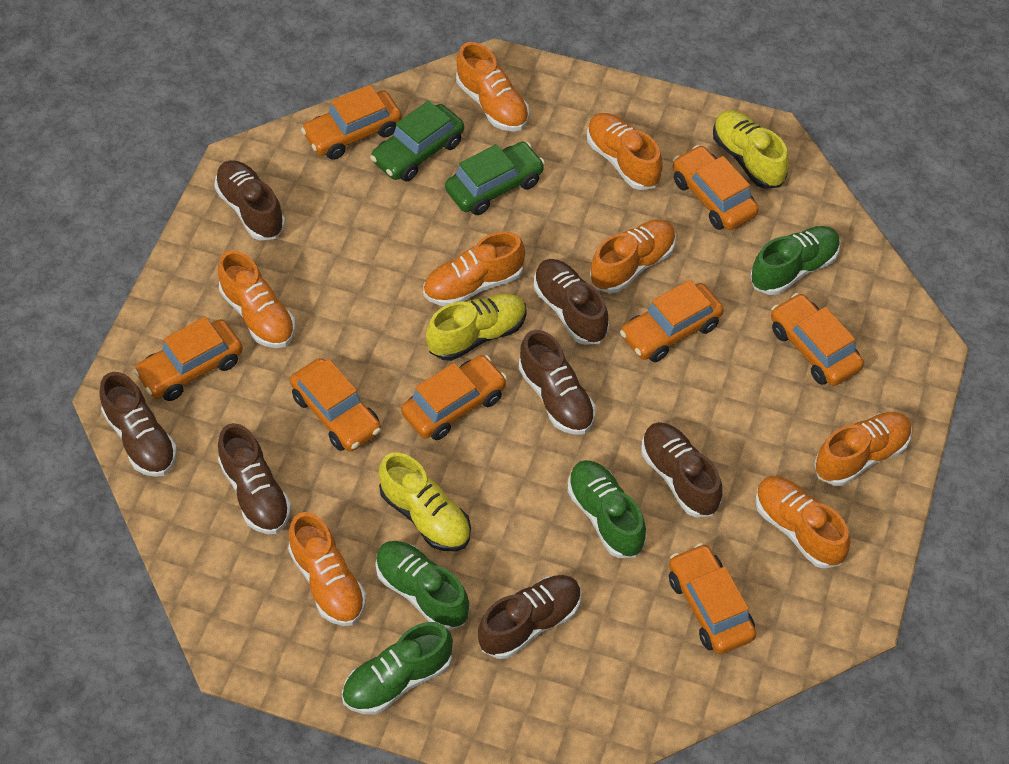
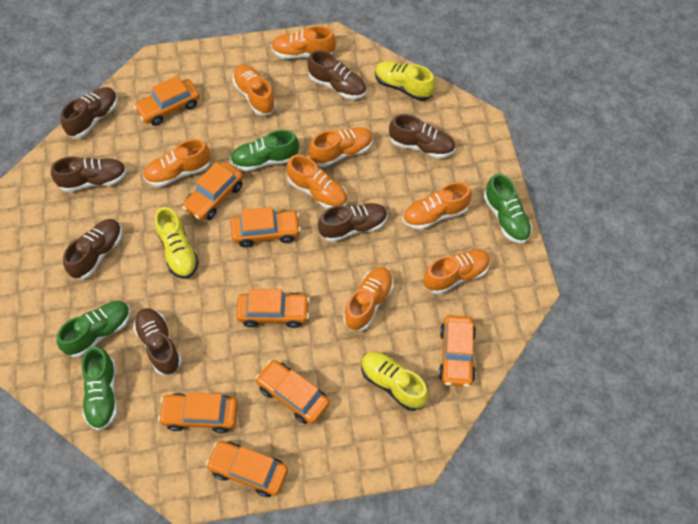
green car: [370,100,464,182] [445,142,545,215] = 2 -> none = 0

